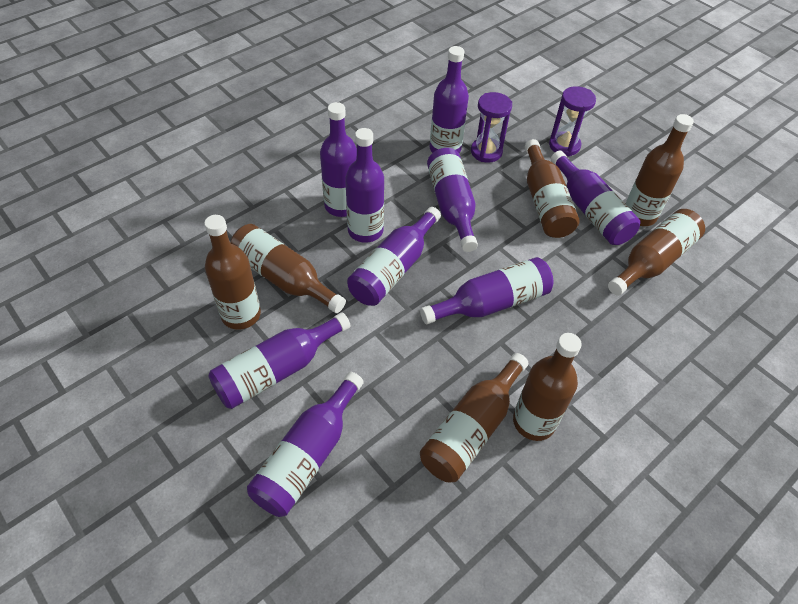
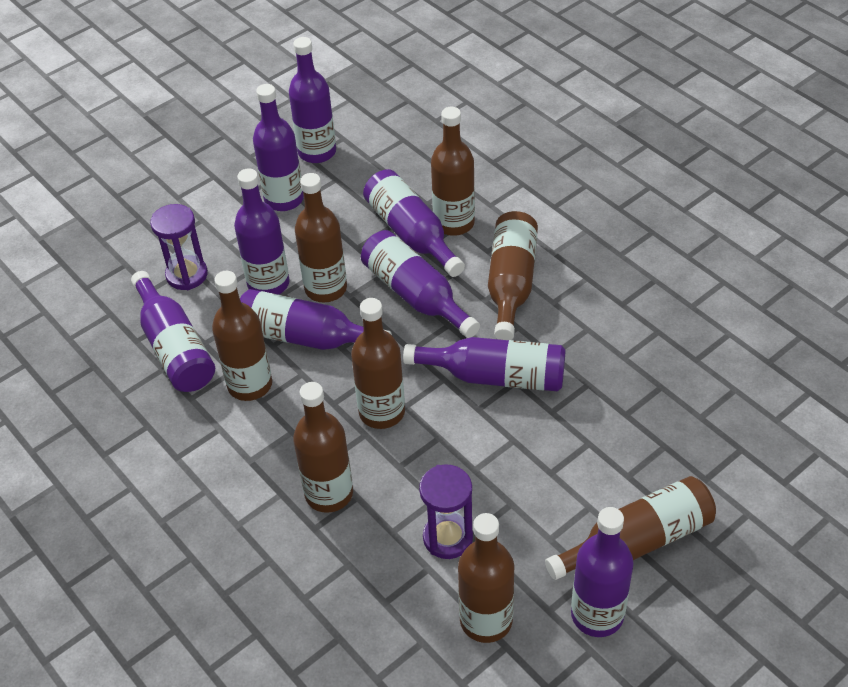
brown bottle: [204,215,261,330] [230,224,346,313] [420,353,528,482] [513,333,582,441] [525,139,580,238] [608,209,705,296] [626,114,694,226] = 7 -> [212,271,272,401] [293,382,353,513] [295,173,347,303] [351,298,405,429] [431,107,475,236] [458,513,514,643] [488,211,538,340] [545,476,716,580] = 8

